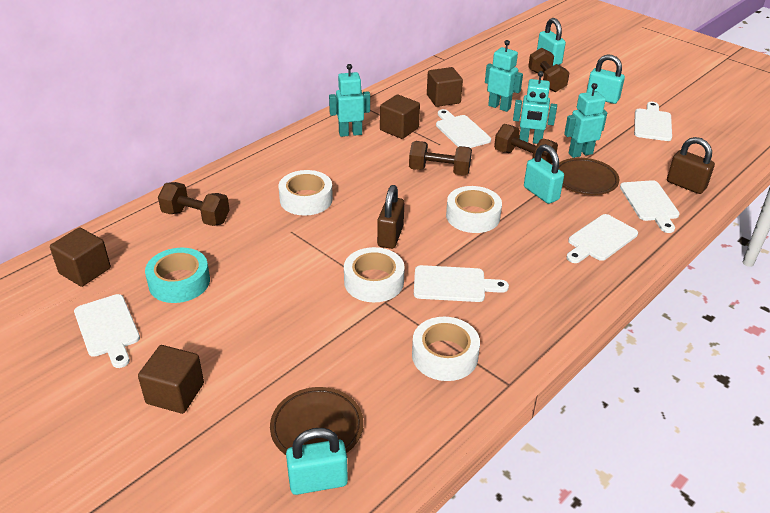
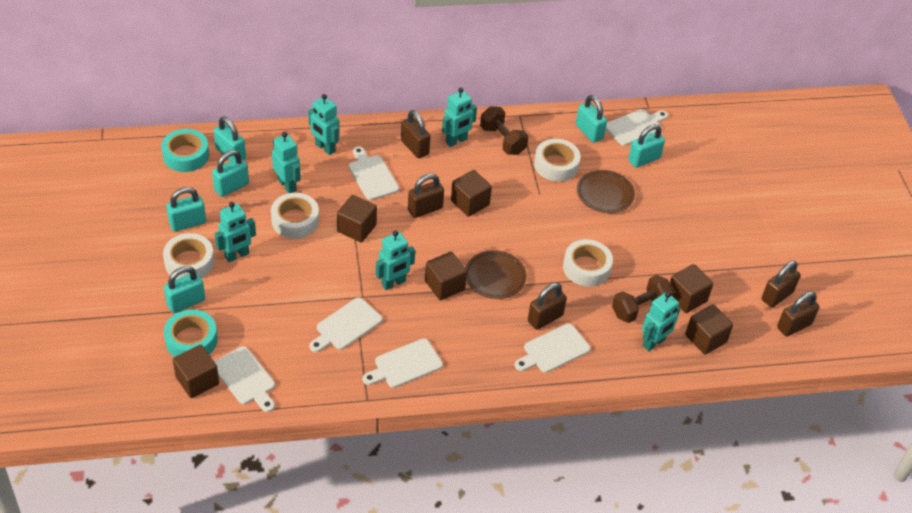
brown cube: [50,227,111,287] [138,345,204,414] [380,94,420,139] [427,67,463,107] = 4 -> [173,345,219,398] [337,195,377,242] [425,252,467,300] [451,170,492,217] [670,264,713,313] [685,304,733,355] = 6
brown dumbbell: [158,182,230,226] [409,141,472,176] [494,124,558,164] [528,48,569,92] = 4 -> [480,106,528,155] [612,275,674,323] = 2
brown padlock: [377,185,404,249] [667,137,715,194] = 2 -> [401,110,430,158] [408,173,444,218] [528,283,567,330] [762,261,800,308] [777,291,819,337] = 5
turquoise padlock: [286,428,348,495] [524,144,564,204] [537,18,566,66] [587,55,625,104] = 4 -> [164,266,205,313] [166,187,206,232] [212,150,249,197] [214,116,246,161] [576,95,607,143] [628,124,665,168] = 6
turquoise robot: [329,64,370,137] [485,40,523,112] [513,71,557,144] [564,83,607,158] = 4 -> [215,202,256,262] [272,132,301,193] [308,94,339,155] [376,230,415,290] [442,88,477,147] [642,292,680,351] = 6
turquoise tape: [145,248,210,303] = 1 -> [161,129,209,172] [164,309,218,357] = 2

